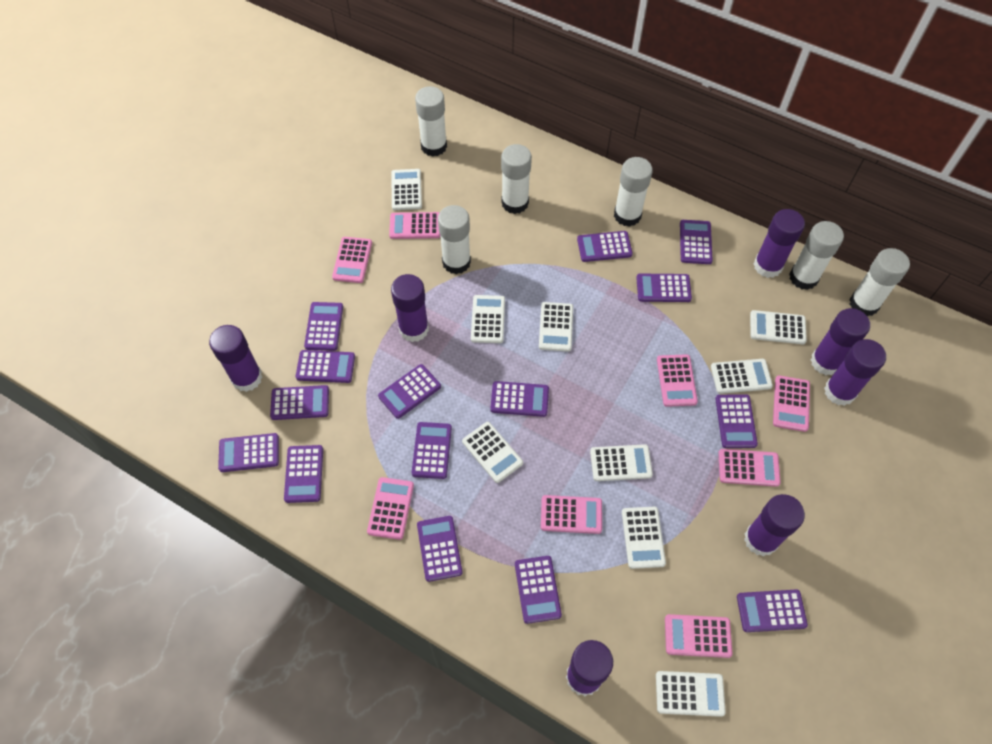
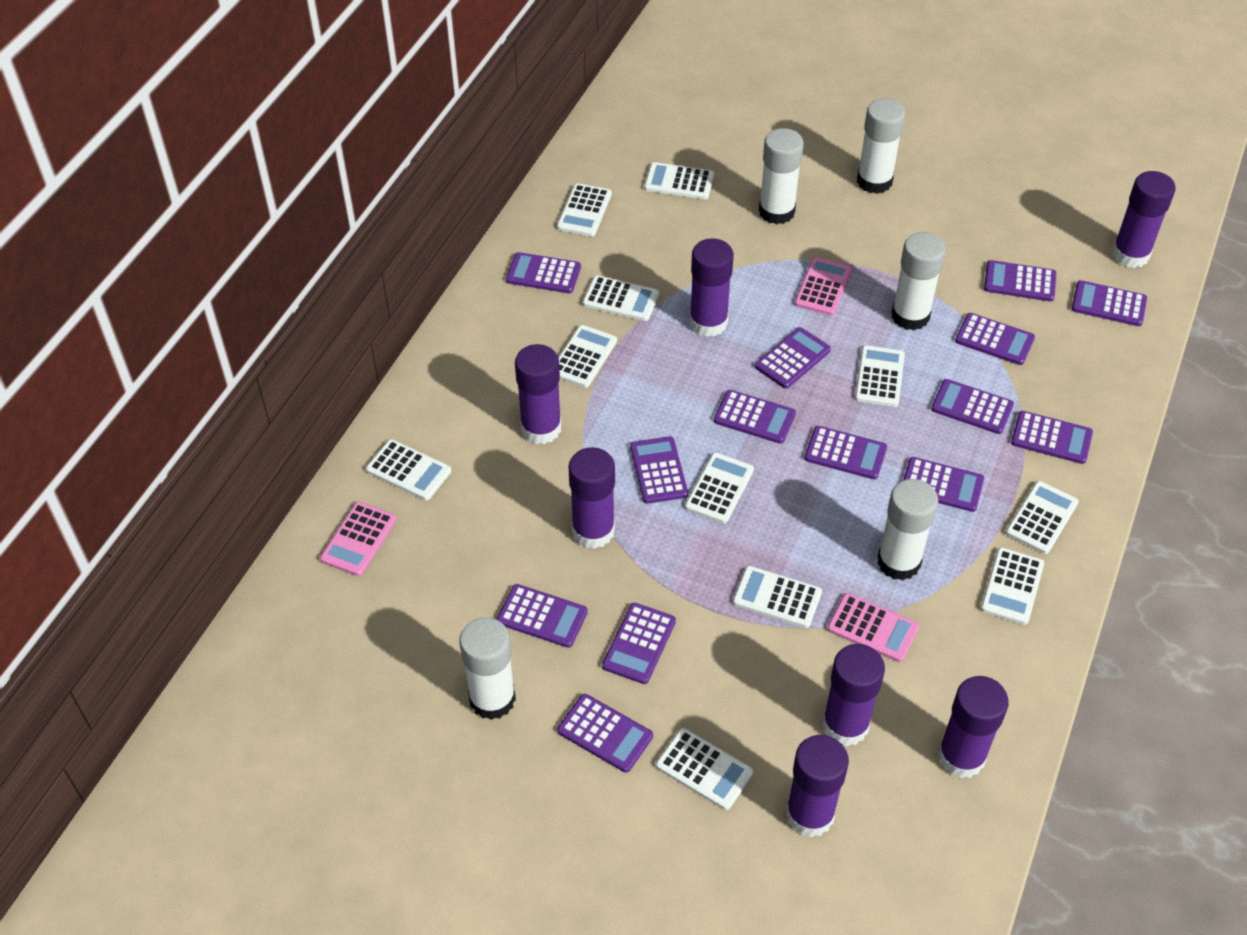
pink calculator: [332,237,372,283] [367,477,414,540] [389,212,440,239] [541,495,602,534] [657,354,698,407] [665,614,732,658] [718,449,781,487] [773,375,810,432] = 8 -> [320,502,397,576] [795,257,852,316] [827,593,919,662] = 3
purple calculator: [218,433,279,472] [270,385,329,420] [284,445,323,503] [295,350,355,383] [304,302,343,351] [378,364,441,419] [412,422,452,479] [417,516,463,582] [490,381,549,417] [515,556,562,624] [577,231,633,262] [636,274,692,302] [680,220,713,264] [715,394,758,448] [737,590,808,632] = 15 -> [497,584,588,648] [506,252,581,293] [557,694,653,773] [602,603,676,684] [630,436,688,504] [714,390,796,444] [755,327,831,389] [805,426,887,479] [903,457,984,512] [931,379,1014,434] [955,313,1035,365] [984,260,1056,301] [1011,411,1093,464] [1072,280,1147,326] = 14
white calculator: [391,169,422,210] [462,422,523,483] [471,295,505,343] [539,302,573,352] [590,444,653,481] [622,507,666,569] [656,671,726,717] [711,359,773,394] [750,310,807,344] = 9 -> [366,439,451,500] [557,183,612,237] [558,325,617,388] [583,276,659,321] [644,162,714,199] [656,728,753,810] [685,452,754,524] [733,566,822,628] [855,345,905,407] [980,547,1044,625] [1005,481,1079,554] = 11
white glue stick: [415,86,447,156] [438,205,471,274] [501,144,532,214] [614,157,653,227] [789,221,844,290] [849,248,910,316] = 6 -> [459,617,516,720] [759,128,804,225] [857,98,906,194] [877,479,938,581] [891,232,946,330] = 5

